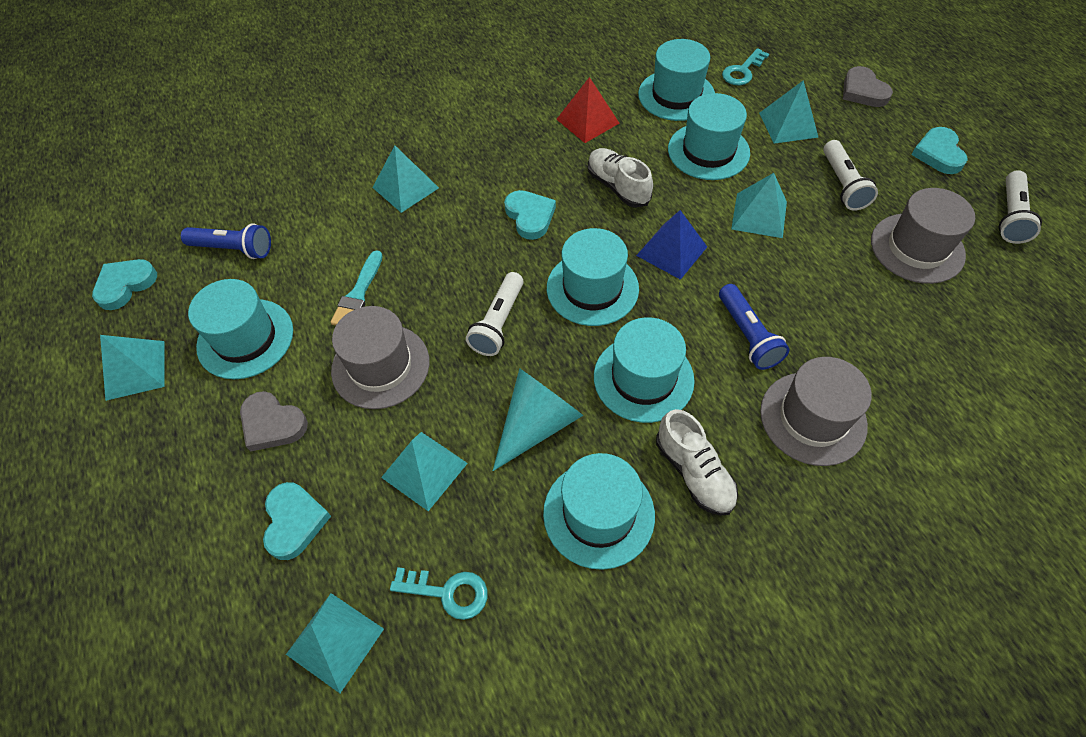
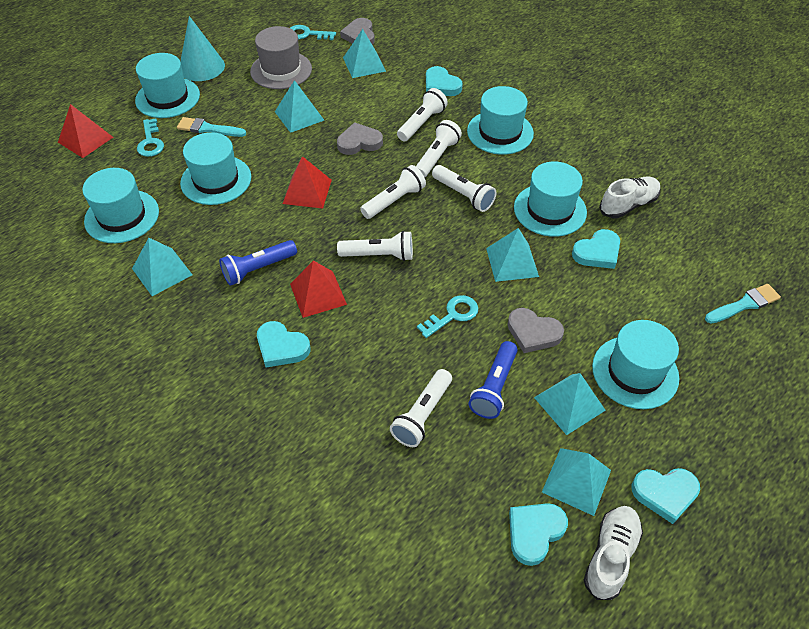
blue pyramid: [636,210,707,280] = 1 -> none = 0
grey hat: [331,306,430,409] [760,357,872,466] [871,188,975,284] = 3 -> [250,26,312,89] = 1
grey heart: [240,391,308,452] [843,66,893,107] = 2 -> [337,122,383,155] [340,18,375,45] [507,308,564,353] = 3
red pyramid: [556,77,619,143] = 1 -> [58,104,113,158] [283,156,332,209] [290,260,347,318] = 3
turquoise brush: [331,250,383,326] = 1 -> [177,117,246,137] [705,284,781,323] = 2
turquoise heart: [92,259,157,310] [263,482,331,560] [504,190,556,240] [911,127,968,174] = 4 -> [257,321,310,367] [426,66,463,96] [509,503,568,566] [572,229,620,269] [631,468,700,524] = 5
turquoise key: [390,567,488,620] [722,48,769,85] = 2 -> [137,119,164,157] [290,25,336,40] [417,295,478,338] = 3
white flashlight: [466,272,524,356] [823,140,878,211] [999,170,1042,244] = 3 -> [337,231,413,261] [360,165,426,219] [390,369,452,447] [397,88,448,141] [416,120,462,178] [432,165,496,212] = 6

